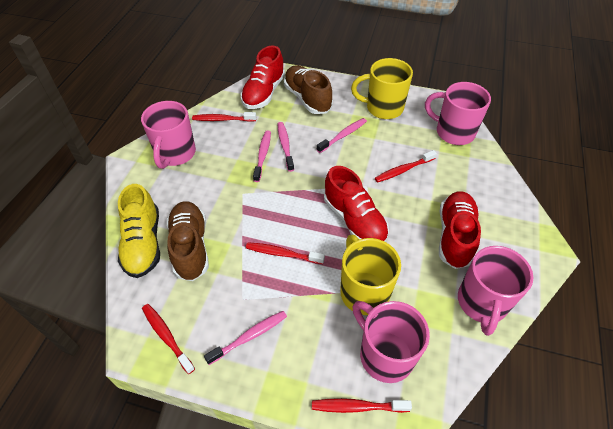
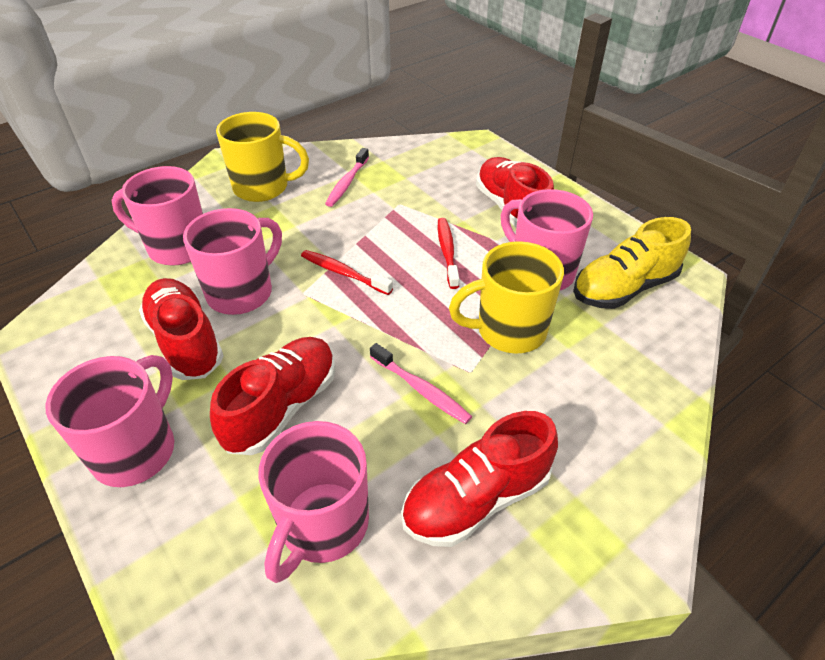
brown shoe: [167,201,209,281] [284,65,333,114] = 2 -> none = 0
pink mug: [141,101,196,169] [352,301,430,383] [425,82,491,145] [458,246,533,336] = 4 -> [45,355,174,487] [112,166,203,266] [183,208,282,315] [258,421,369,583] [501,189,593,290] = 5
pink toothbrush: [204,311,287,365] [253,130,271,182] [278,122,294,172] [316,118,367,153] = 4 -> [325,148,369,207] [370,343,472,424] = 2
red shoe: [241,45,285,109] [324,166,389,242] [439,191,481,269] = 3 -> [139,278,224,380] [210,337,336,455] [401,411,558,547] [476,157,554,227] = 4
red toothbrush: [142,304,195,374] [192,112,256,122] [246,242,325,264] [312,398,412,413] [375,150,437,183] = 5 -> [301,250,393,295] [438,218,459,289] = 2

